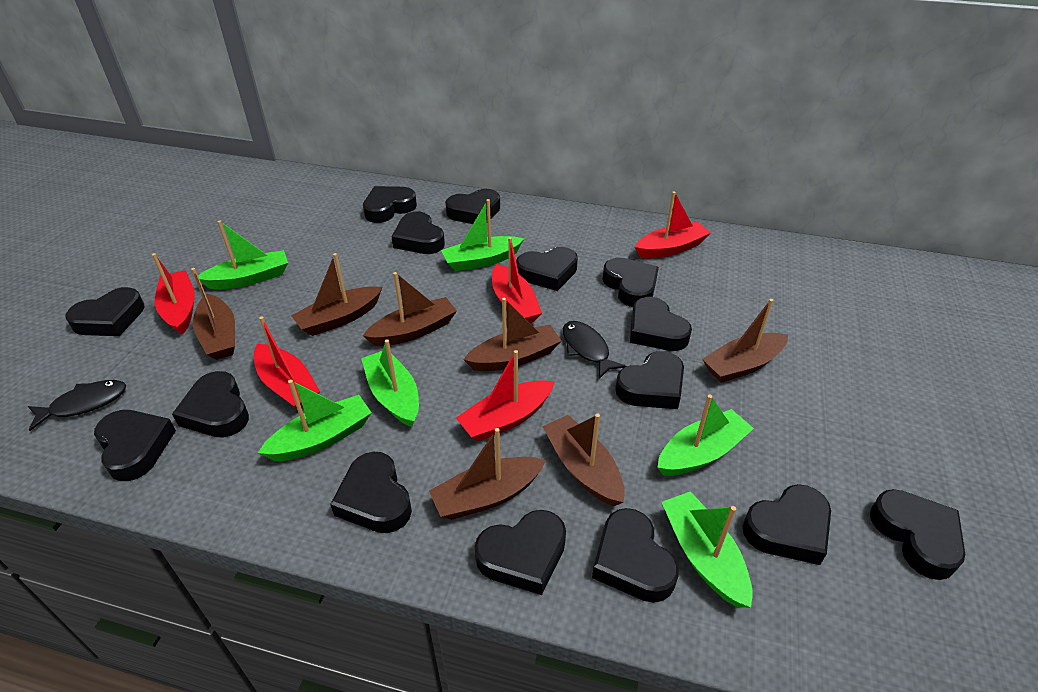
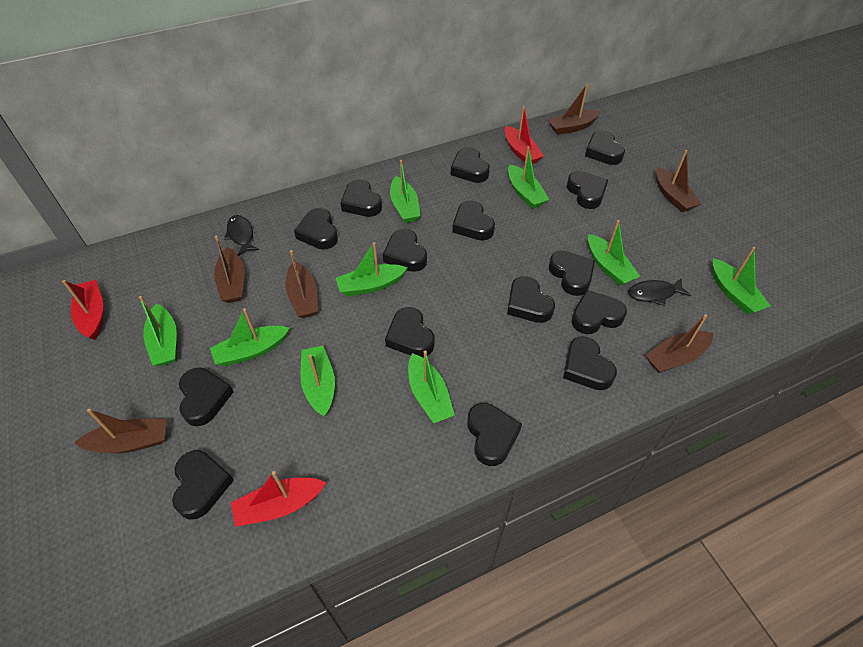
brown boat: [191,268,235,360] [291,253,382,336] [363,272,457,346] [429,428,546,520] [463,298,561,371] [542,414,625,506] [702,299,788,383] = 7 -> [74,409,167,453] [214,235,244,303] [285,250,318,318] [548,84,601,135] [645,314,713,373] [656,150,701,212] = 6
green boat: [198,220,288,290] [258,380,372,461] [361,339,419,427] [441,199,524,271] [657,395,754,476] [662,491,753,608] = 6 -> [139,296,177,366] [210,308,290,366] [300,346,335,417] [336,242,408,296] [390,160,421,223] [408,350,455,423] [508,147,549,209] [588,220,640,285] [713,247,771,314] = 9
red boat: [152,253,195,335] [254,316,320,409] [456,350,555,442] [492,237,542,323] [635,191,711,259] = 5 -> [62,280,103,340] [231,471,327,527] [505,106,544,164] = 3

